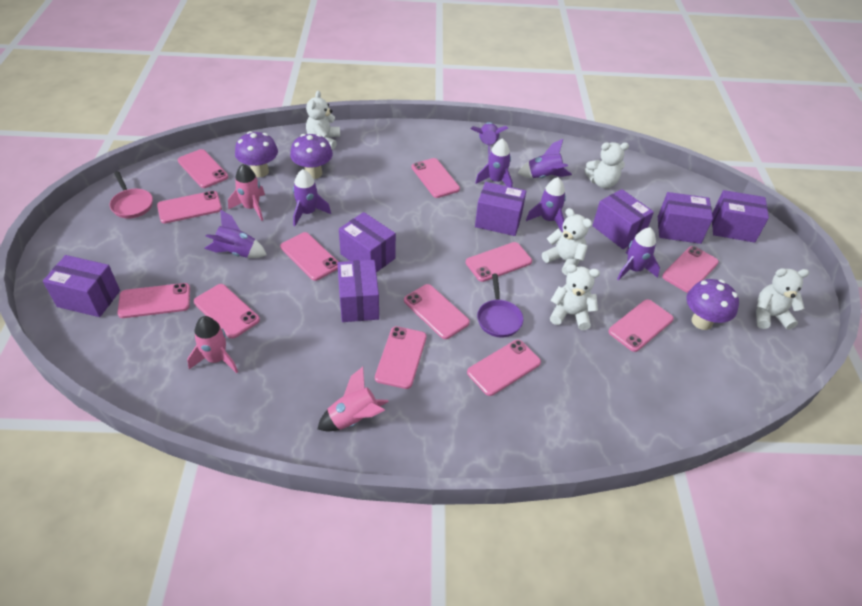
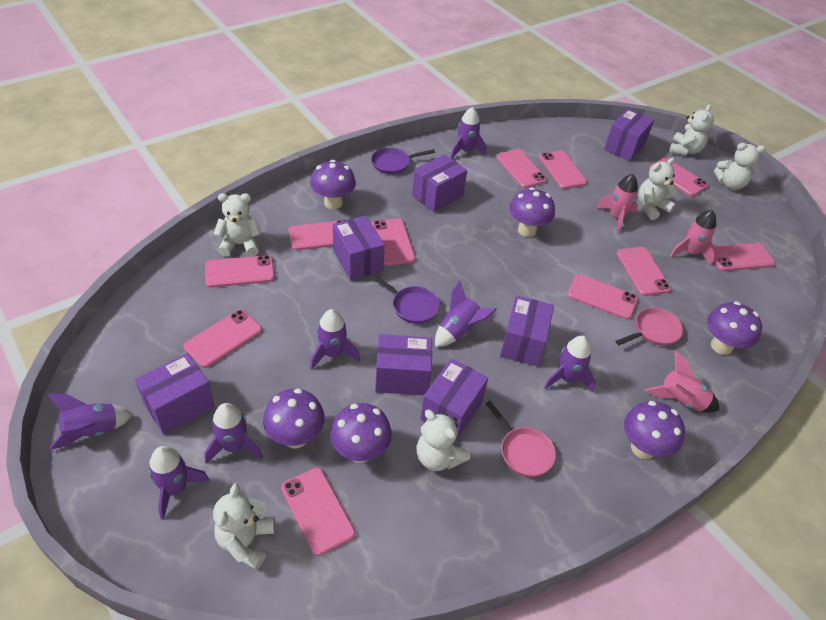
pink pan: [110,171,153,218] = 1 -> [485,401,556,477] [615,308,683,346] = 2
pink phone: [118,283,190,318] [157,191,222,224] [178,149,228,188] [194,284,260,339] [280,232,338,281] [375,326,427,389] [404,284,470,339] [412,158,460,198] [466,242,532,282] [467,340,541,396] [608,299,674,352] [662,246,719,293] = 12 -> [183,310,262,368] [205,255,275,288] [281,468,355,556] [288,220,346,250] [372,218,415,266] [496,149,547,188] [539,150,587,189] [567,274,638,319] [617,247,671,296] [649,158,708,196] [713,243,775,271] = 11
purple mushroom: [235,131,278,177] [290,134,333,179] [686,279,739,330] = 3 -> [263,388,325,449] [310,160,356,209] [330,403,392,463] [509,187,555,237] [624,401,685,459] [707,301,762,355] = 6
purple pan: [477,274,523,338] = 1 -> [370,274,440,324] [371,147,435,174] = 2
white teddy bear: [306,91,340,150] [542,208,592,275] [550,264,600,330] [584,142,629,188] [756,268,809,330] = 5 -> [213,483,275,570] [214,193,261,256] [417,410,470,471] [638,157,677,220] [669,104,714,156] [714,143,766,190] = 6

